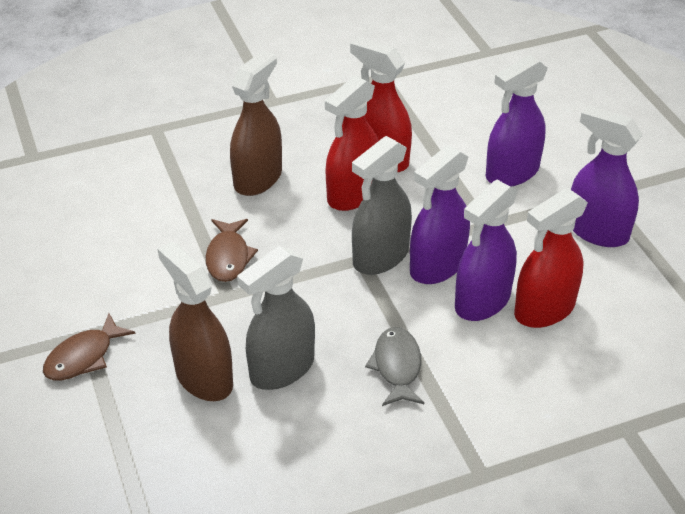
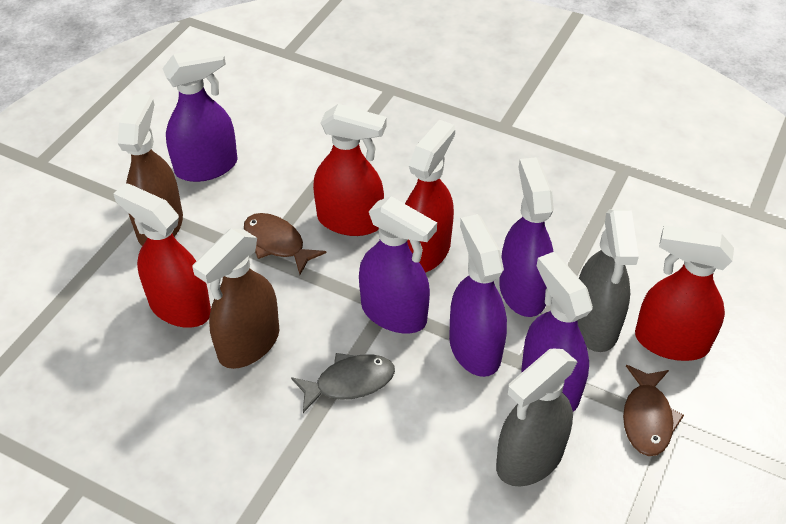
purple spray bottle: [410,145,470,284] [455,180,518,321] [486,55,548,187] [571,105,643,247] = 4 -> [162,47,238,182] [359,196,437,334] [449,214,507,377] [499,157,554,317] [521,252,593,411] = 5
red spray bottle: [325,75,379,211] [350,37,412,173] [514,188,588,328] = 3 -> [113,183,211,328] [313,104,387,236] [405,119,455,273] [635,226,734,361] = 4

